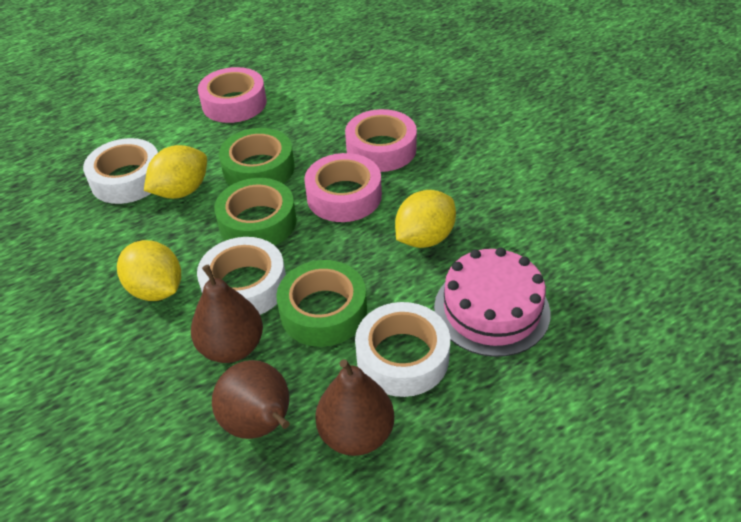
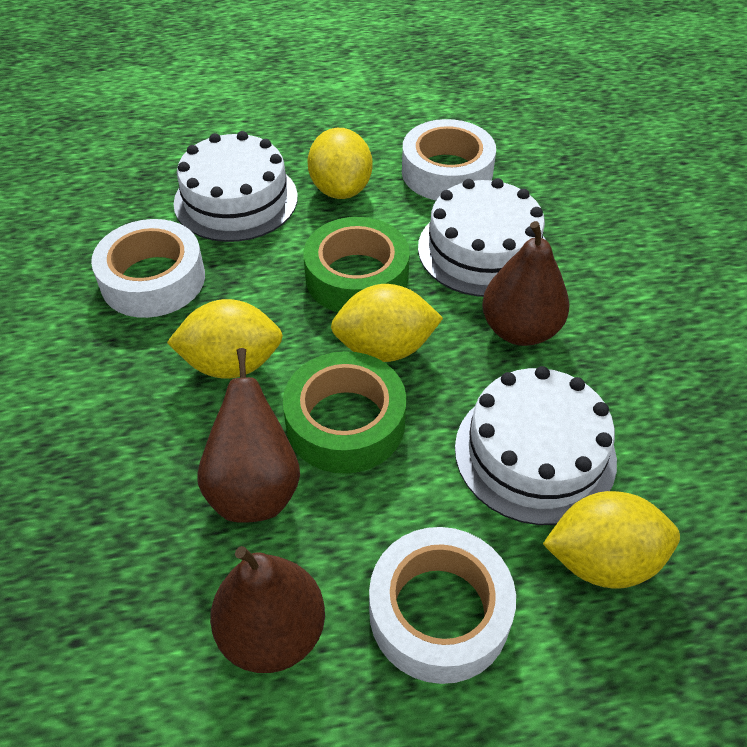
green tape: [214,178,296,246] [219,128,294,186] [276,260,367,347] = 3 -> [283,351,406,474] [304,217,410,312] = 2
pink cake: [434,247,551,357] = 1 -> none = 0
pink tape: [198,67,267,123] [304,153,382,222] [345,109,417,172] = 3 -> none = 0
white cake: none = 0 -> [174,131,298,242] [418,178,546,297] [455,366,617,525] = 3
yellow lemon: [117,240,181,301] [144,145,207,199] [395,190,456,248] = 3 -> [167,299,283,379] [308,128,372,199] [331,284,443,362] [543,491,680,589] = 4

